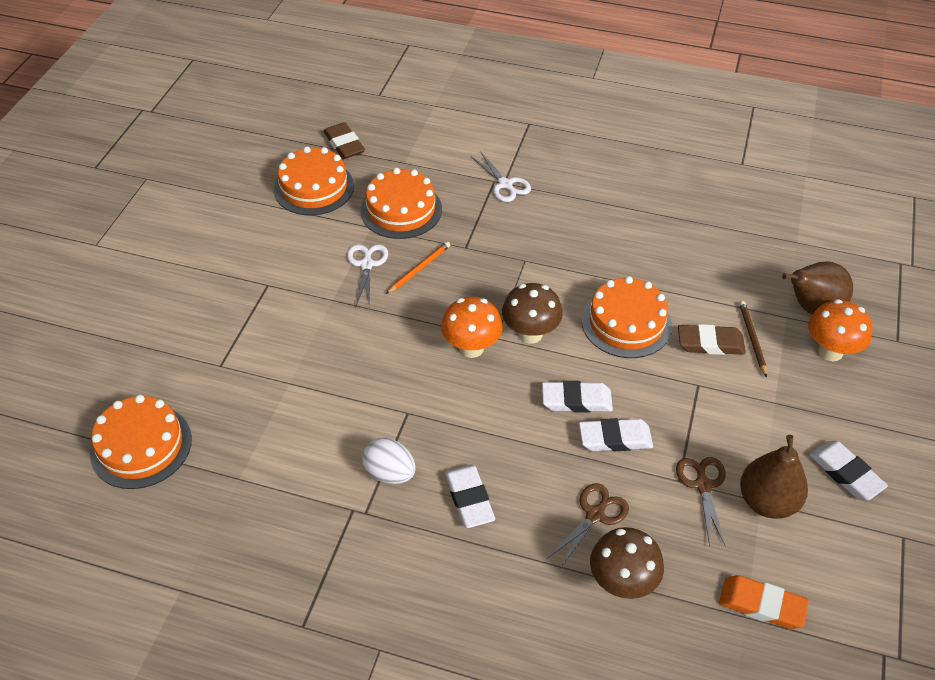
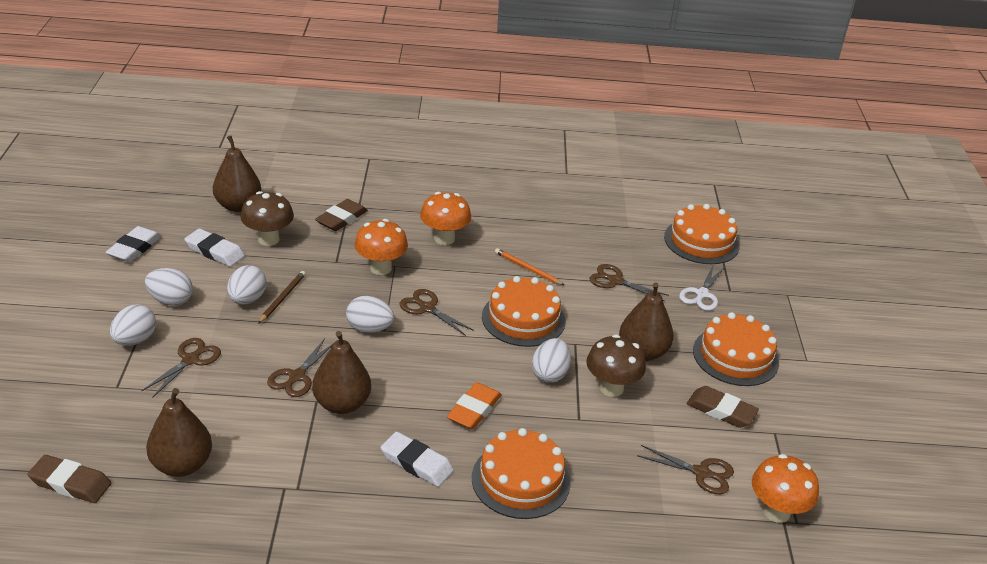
brown eraser: [324,122,365,159] [678,324,746,355] = 2 -> [27,455,111,503] [315,199,368,231] [687,386,759,428] = 3
brown pear: [740,435,808,519] [782,261,853,314] = 2 -> [146,388,212,477] [213,135,261,212] [312,331,371,414] [619,282,674,361] = 4
brown scissors: [547,483,629,568] [676,457,726,547] = 2 -> [141,338,221,398] [267,338,333,397] [400,289,475,336] [590,264,669,301] [637,445,734,494] = 5
orange mushroom: [441,297,503,358] [808,299,872,361] = 2 -> [354,219,408,275] [420,192,471,245] [752,454,819,523] = 3
white egg: [362,438,416,484] = 1 -> [110,305,156,346] [145,268,193,306] [227,265,266,304] [346,296,394,333] [532,338,571,383] = 5
white eraser: [445,464,495,528] [542,381,613,413] [579,418,653,451] [809,441,888,500] = 4 -> [105,226,162,262] [184,229,245,267] [381,432,454,487] = 3
white scissors: [347,244,388,306] [471,151,531,202] = 2 -> [679,264,725,311] = 1

